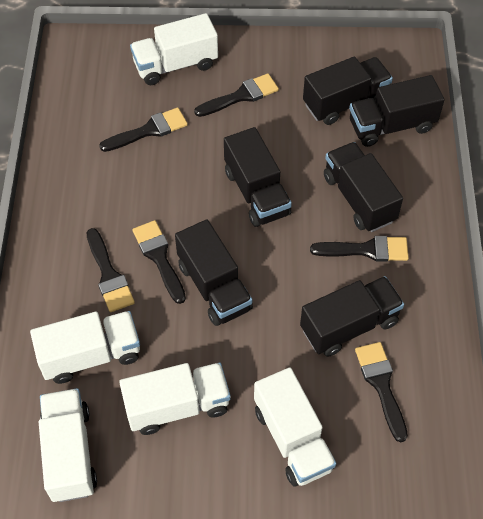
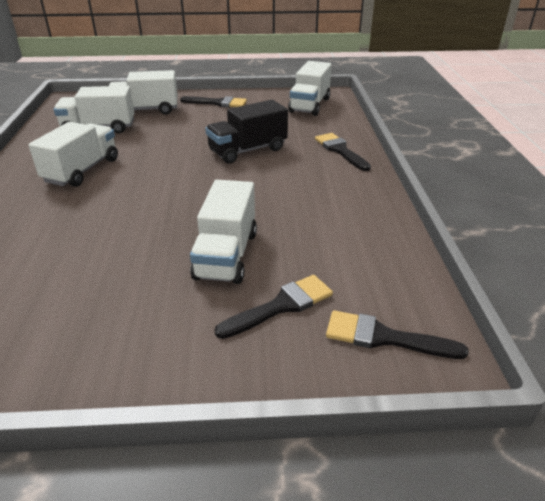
black brush: [86,228,135,312] [99,107,188,152] [132,220,186,304] [194,73,279,117] [310,236,409,262] [355,342,408,442] = 6 -> [180,96,247,107] [215,275,333,339] [315,133,371,171] [326,310,469,359] = 4
black truck: [175,219,253,326] [224,127,292,227] [300,276,404,357] [303,57,393,125] [324,142,403,232] [349,75,445,147] = 6 -> [205,100,288,163] = 1

